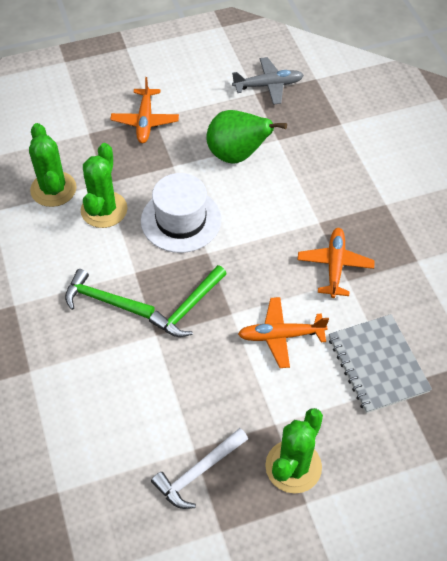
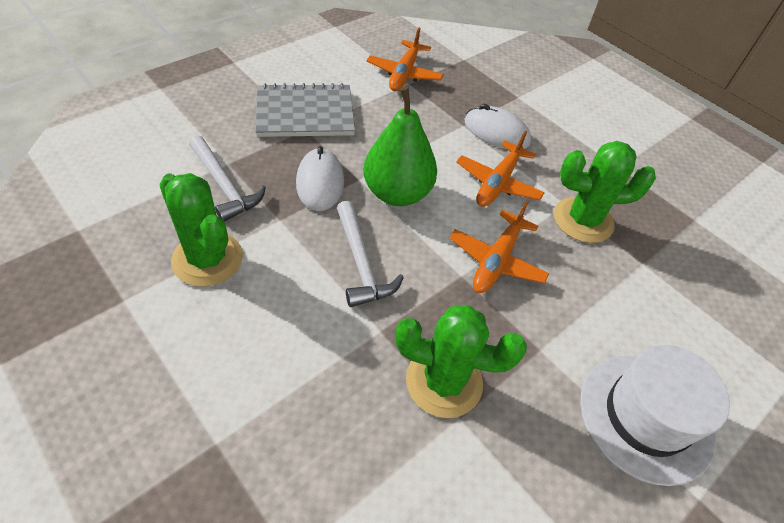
green hammer: [65,269,155,319] [149,265,227,337] = 2 -> none = 0
grey plane: [232,57,304,105] = 1 -> none = 0
white hammer: [151,428,248,509] = 1 -> [189,135,266,222] [337,201,404,307] = 2
white mouse: none = 0 -> [296,146,344,211] [464,104,531,149] = 2

